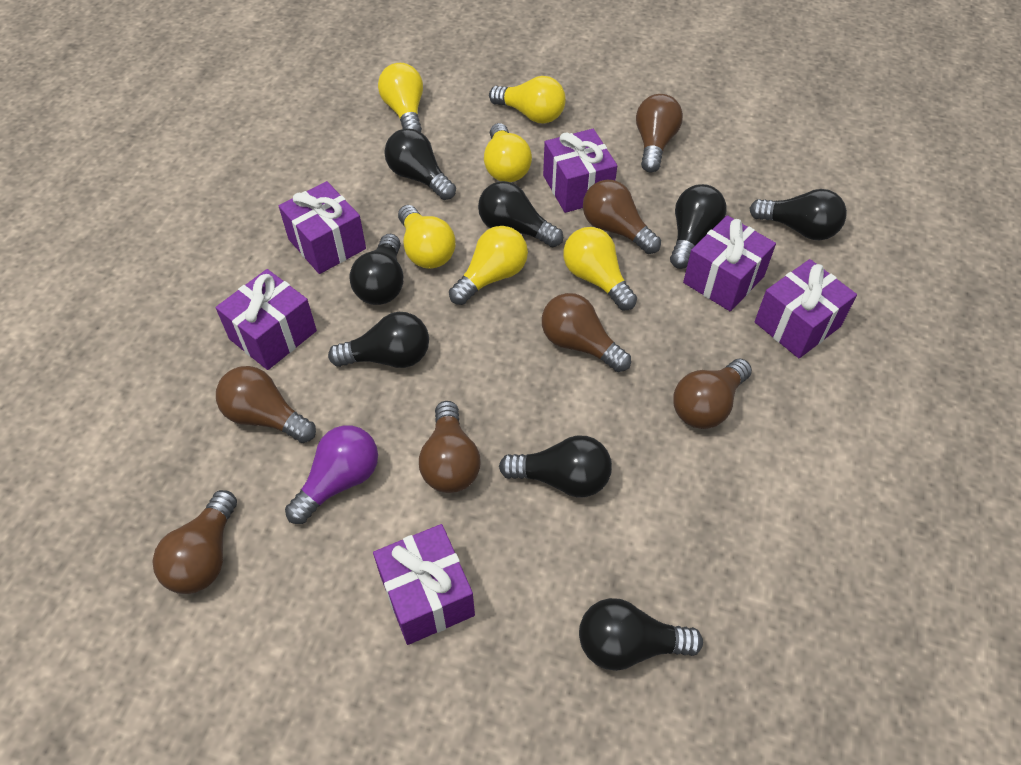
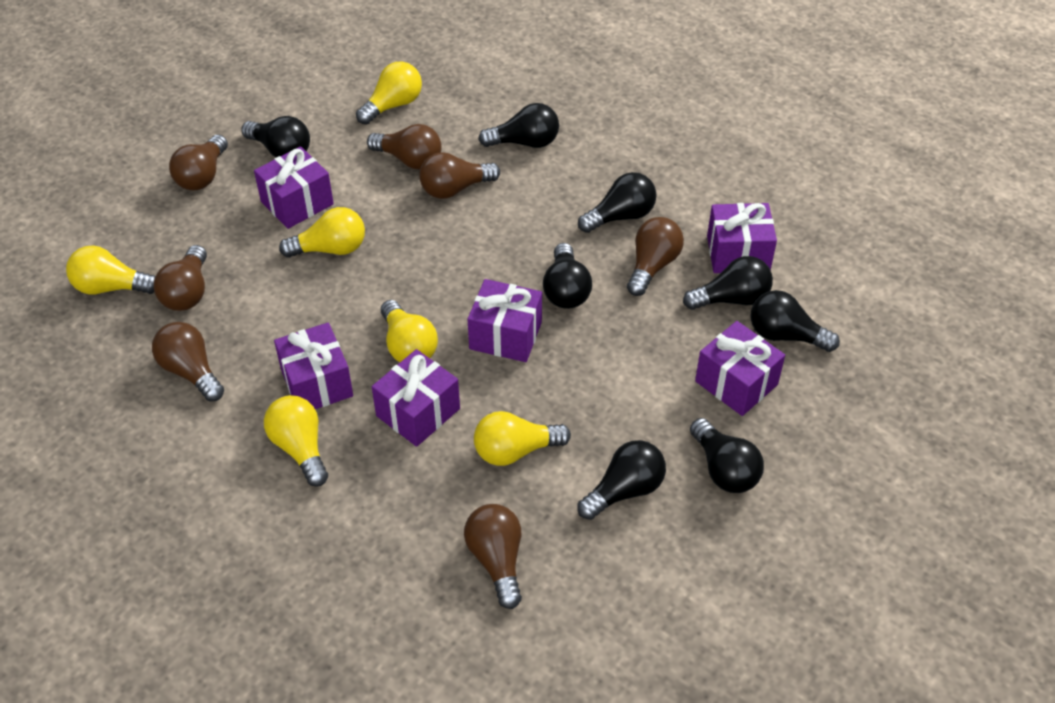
purple light bulb: [285,425,378,524] = 1 -> none = 0

